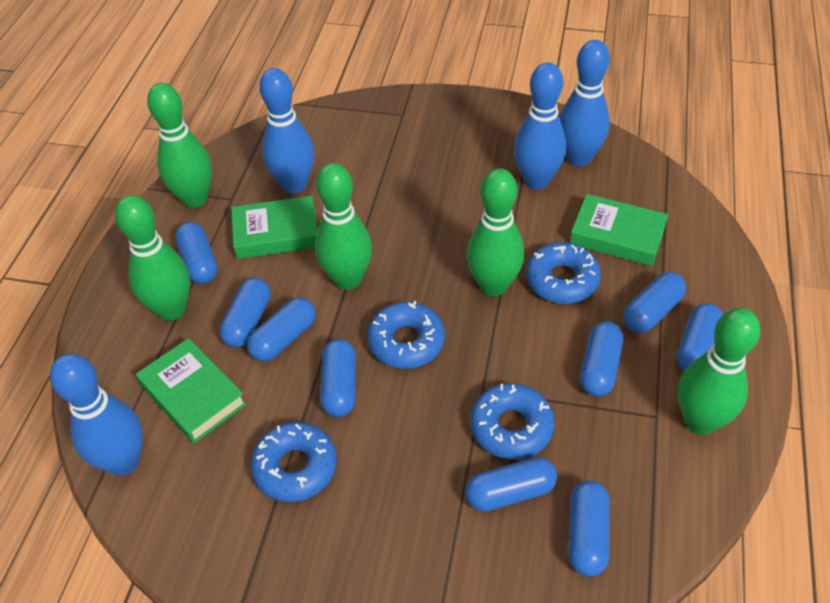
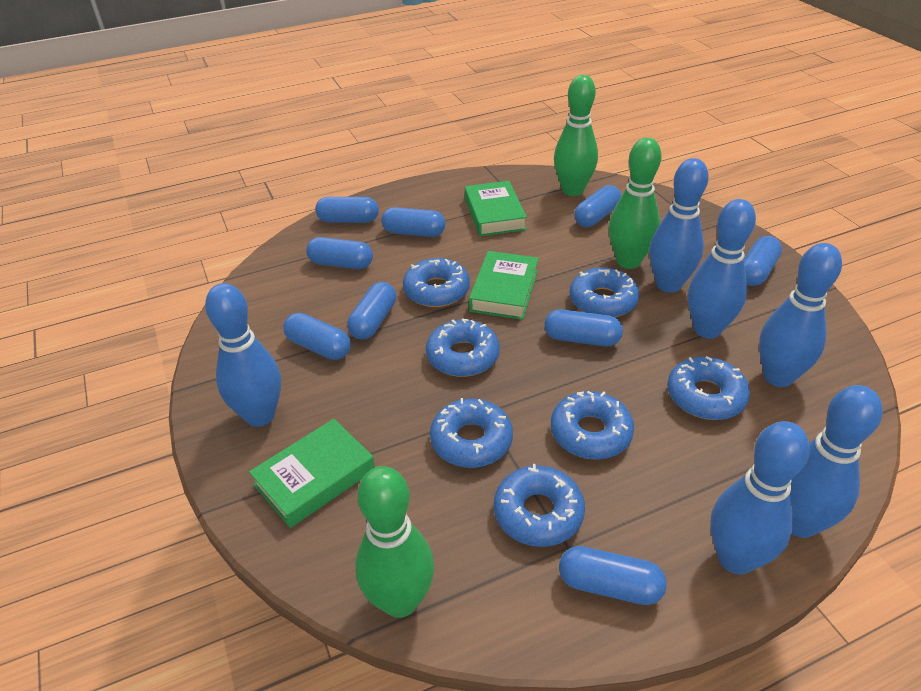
blue bowling pin: [50,354,143,475] [259,68,314,193] [514,62,566,189] [559,40,610,166] = 4 -> [205,283,281,427] [649,158,709,293] [688,199,756,339] [710,421,810,575] [759,243,842,387] [790,385,883,538] = 6
blue donut: [250,422,337,502] [367,301,445,369] [470,383,555,460] [526,242,601,304] = 4 -> [403,258,470,307] [426,319,500,377] [430,398,513,468] [494,464,585,547] [551,391,634,460] [569,267,639,317] [667,356,750,420] = 7
green bowling pin: [115,195,190,320] [147,83,212,208] [315,163,372,290] [467,169,524,296] [678,308,761,435] = 5 -> [355,466,434,618] [554,75,598,196] [609,138,662,269] = 3

